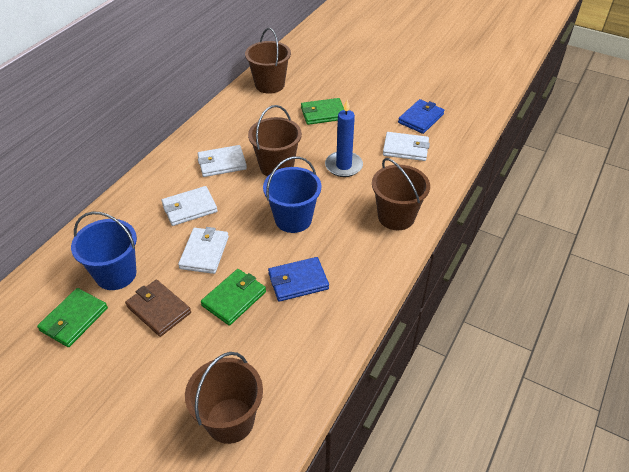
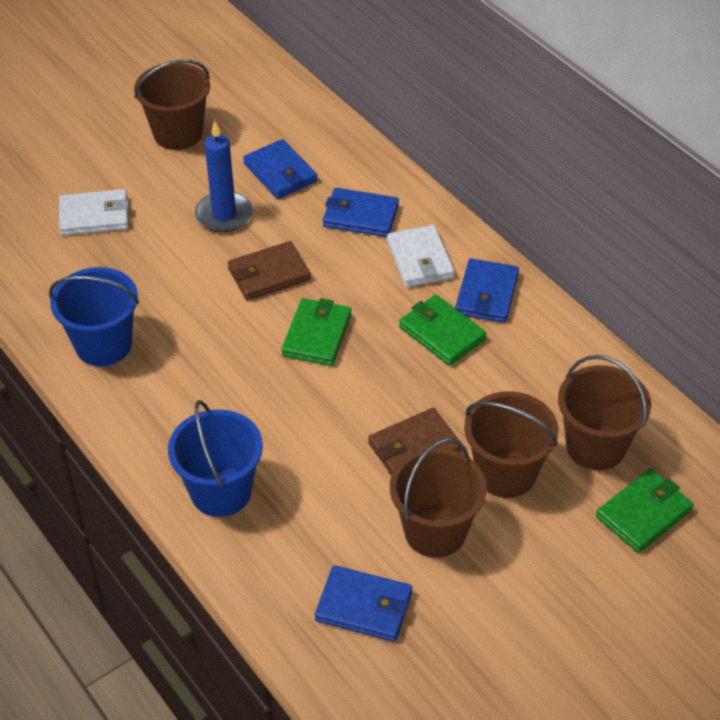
blue wallet: [268,257,329,302] [398,99,445,134] = 2 -> [243,139,317,199] [315,565,412,642] [323,188,399,237] [455,258,519,323] = 4
brown wallet: [125,280,191,337] = 1 -> [228,241,311,301] [368,408,462,475] = 2
white wallet: [162,186,218,226] [178,227,229,274] [198,145,247,177] [383,132,430,161] = 4 -> [59,189,129,235] [387,225,454,287] = 2

